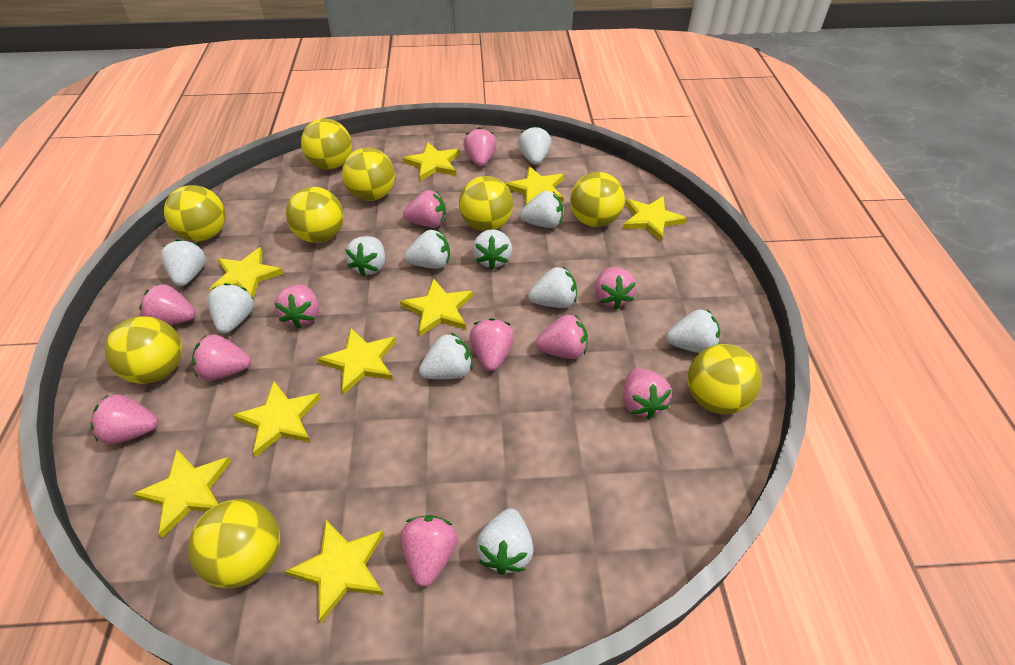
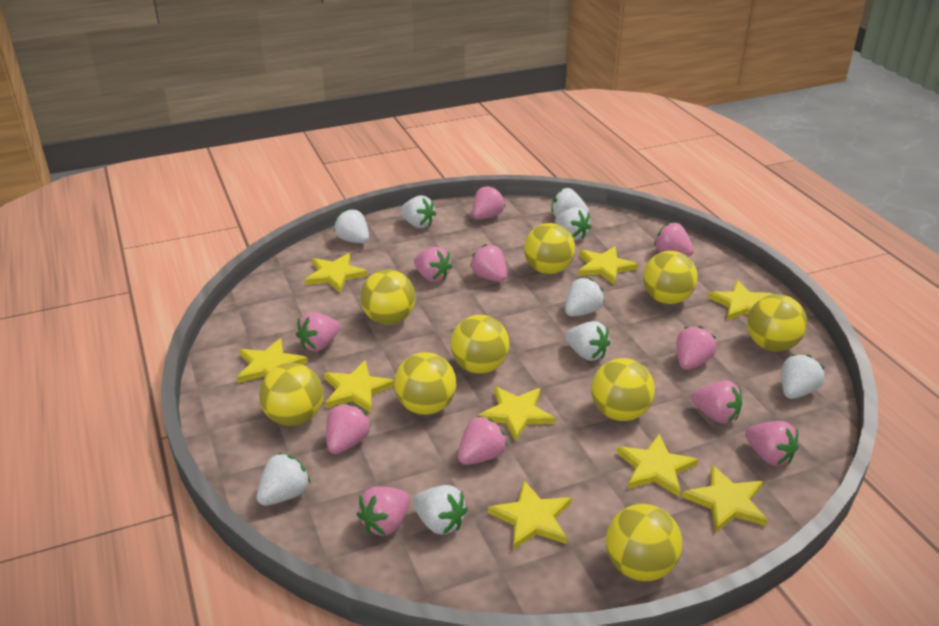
white strawberry: [161,239,206,286] [208,283,254,333] [345,236,385,277] [404,230,450,269] [419,333,473,380] [473,229,512,270] [476,508,534,575] [518,126,551,165] [520,191,563,228] [528,267,577,308] [666,309,720,353] = 11 -> [257,453,311,506] [334,209,369,243] [400,196,436,228] [413,485,467,535] [552,188,589,217] [555,207,591,240] [565,278,604,316] [565,321,610,361] [782,354,825,399] = 9

